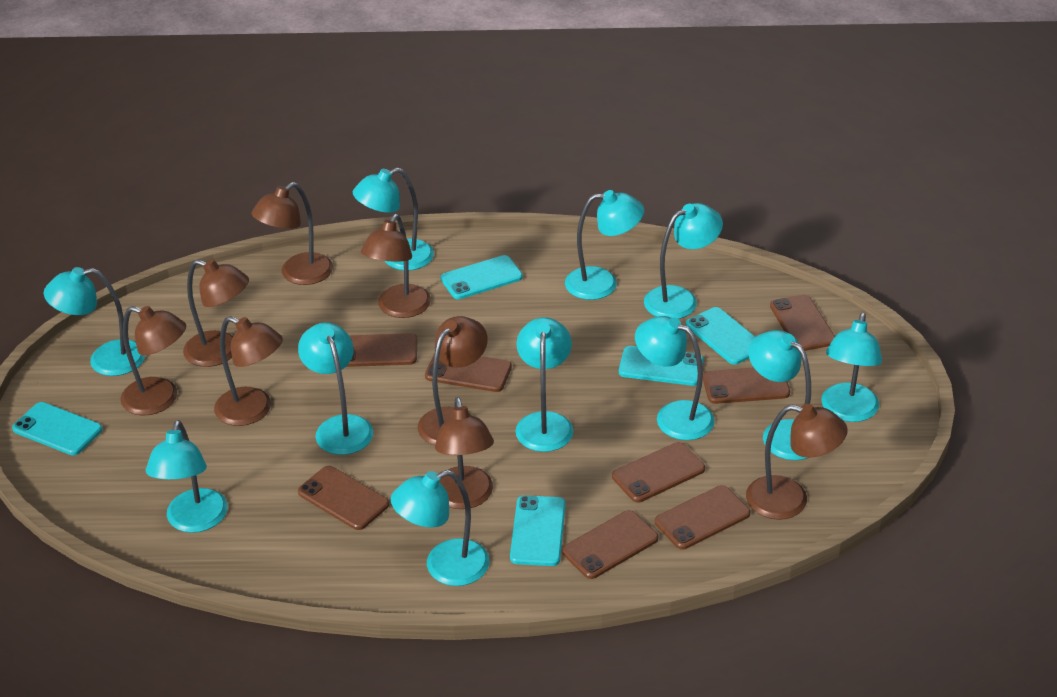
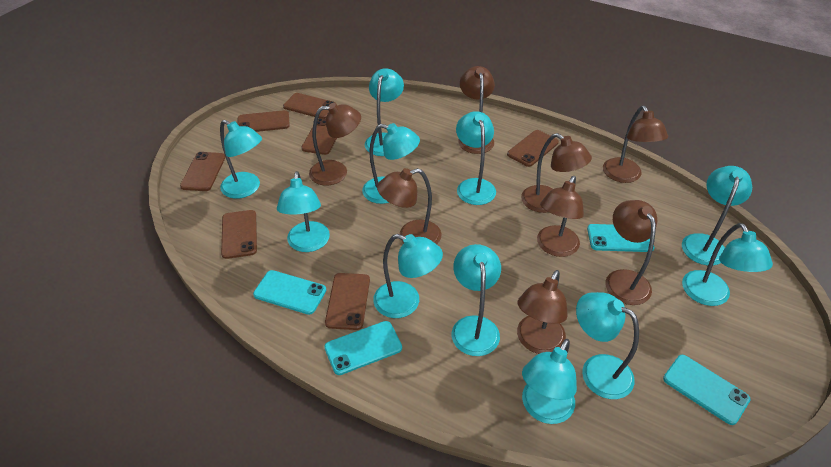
brown phone: [298,466,389,530] [346,333,417,367] [425,353,512,392] [562,510,659,579] [612,442,705,502] [655,485,751,550] [703,367,790,404] [770,295,835,351] = 8 -> [180,152,225,191] [221,210,257,259] [237,110,290,132] [283,93,335,119] [301,118,337,155] [325,273,370,330] [507,130,559,167] = 7
turquoise phone: [12,402,102,455] [441,255,523,299] [510,495,566,566] [619,346,704,386] [686,307,755,365] = 5 -> [253,270,326,315] [324,321,402,375] [587,224,654,252] [663,355,751,425] = 4

